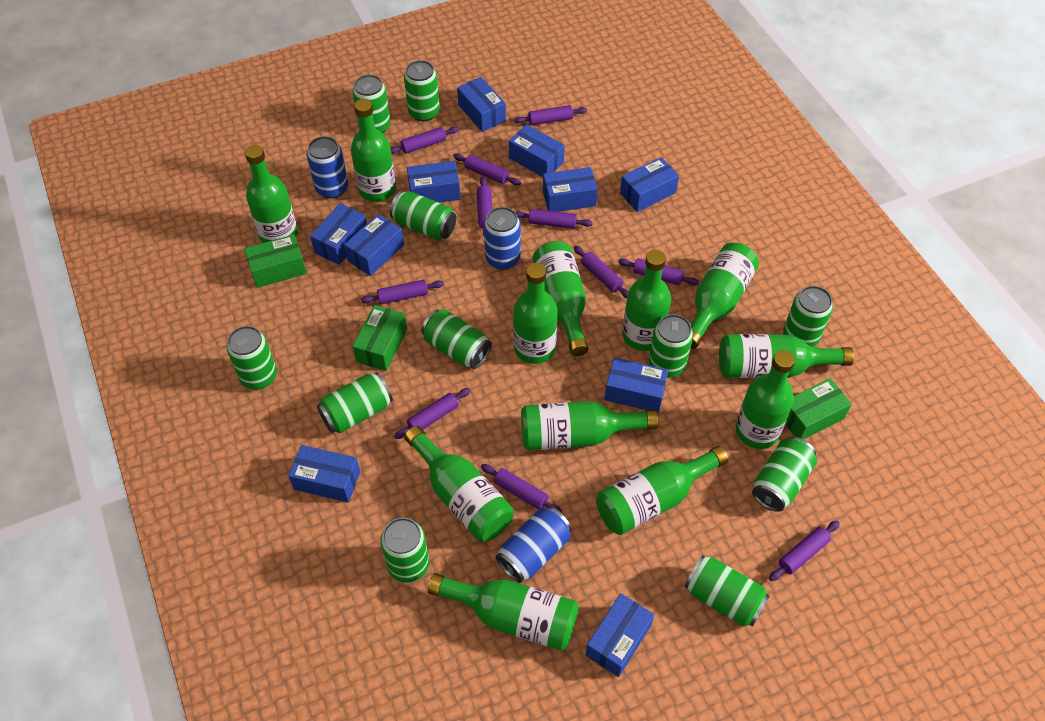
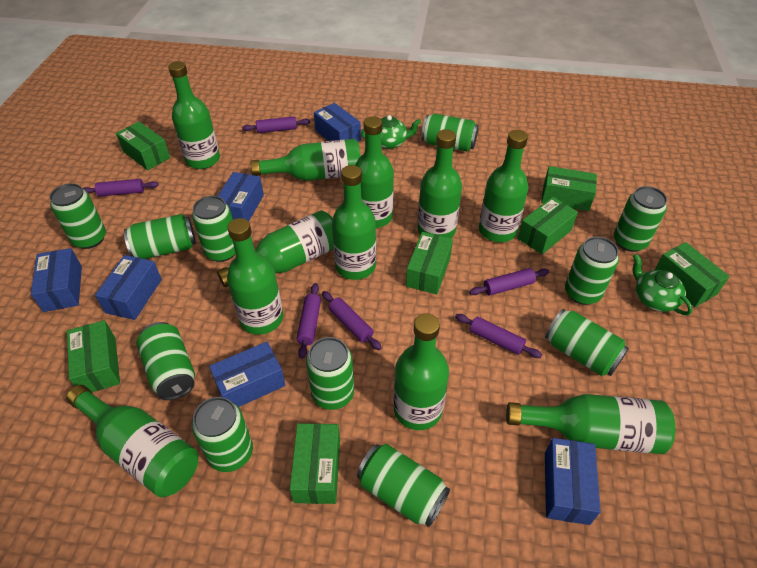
blue box: [288,445,360,503] [310,203,367,265] [344,214,404,276] [407,161,461,203] [457,77,506,132] [509,124,565,177] [543,167,598,212] [585,593,654,677] [605,357,668,413] [620,157,679,212] = 10 -> [31,248,82,312] [95,255,162,320] [209,341,286,407] [218,172,264,221] [314,103,361,142] [545,438,601,525] = 6
blue can: [307,136,348,198] [484,207,521,270] [496,507,572,583] = 3 -> none = 0
green bottle: [245,145,298,243] [351,99,396,202] [404,426,514,542] [428,573,579,651] [513,263,558,364] [521,401,658,451] [533,241,588,356] [596,446,728,535] [622,250,671,351] [691,243,759,349] [719,334,854,378] [735,350,795,449] = 12 -> [66,385,198,497] [168,61,220,169] [217,210,333,287] [227,218,283,335] [250,139,361,181] [332,165,376,280] [355,116,394,228] [393,313,449,430] [418,129,462,238] [479,130,528,242] [506,394,675,454] = 11
green box: [244,234,307,288] [352,305,407,371] [785,378,852,439] = 3 -> [67,320,120,392] [116,122,170,170] [290,423,340,504] [406,232,453,294] [518,197,578,254] [541,166,597,211] [655,242,730,307] = 7
green teapot: none = 0 -> [361,115,421,149] [633,254,693,315] = 2
purple rolling pin: [361,280,444,304] [391,127,459,154] [394,388,471,439] [453,153,521,186] [477,176,492,236] [481,464,562,513] [514,105,587,125] [515,209,593,229] [574,246,628,298] [618,258,699,285] [769,521,840,581] = 11 -> [82,179,159,197] [242,116,310,133] [297,283,321,359] [322,291,382,350] [455,314,542,358] [469,268,549,295] = 6

